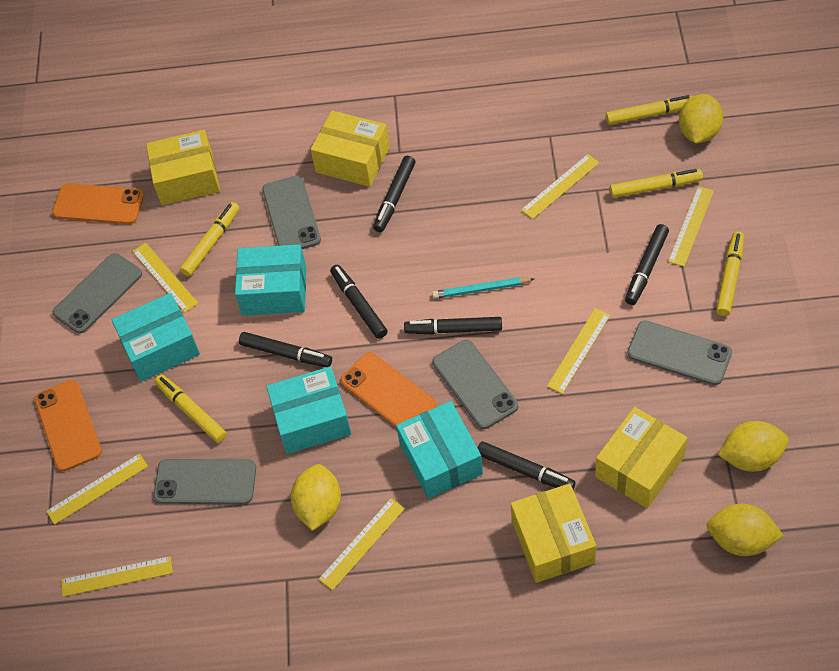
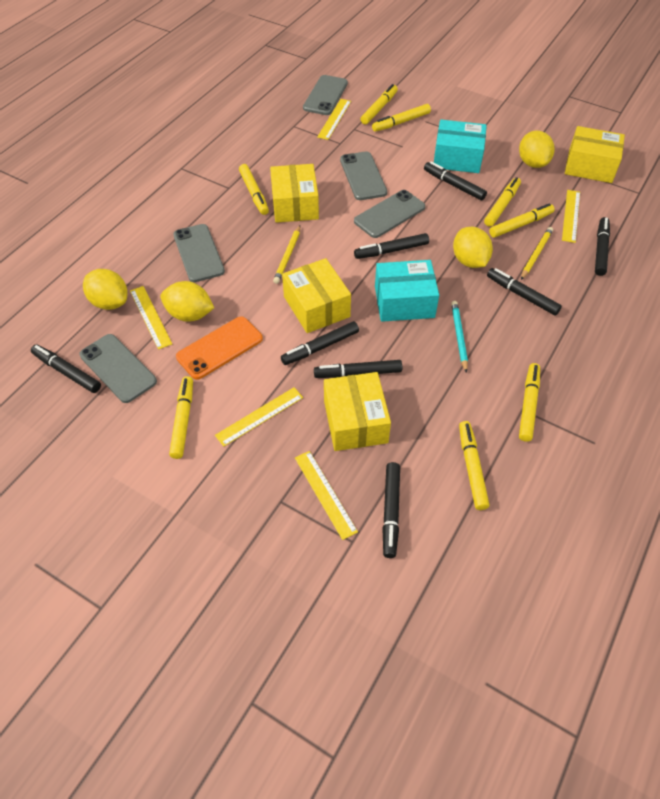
black marker: [239,332,332,367] [330,265,387,339] [373,156,415,232] [404,317,502,334] [477,441,575,489] [625,224,669,305] = 6 -> [31,345,101,393] [281,321,359,365] [314,360,402,378] [354,233,429,259] [382,462,400,558] [424,161,487,200] [487,268,562,316] [595,217,610,276] = 8
orange phone: [34,380,102,471] [52,183,144,224] [341,352,437,427] = 3 -> [176,316,263,380] = 1
turquoise box: [112,293,200,382] [235,244,306,316] [266,366,351,454] [396,401,483,499] = 4 -> [375,260,439,322] [434,120,487,173] = 2
yellow marker: [155,375,227,443] [180,202,240,276] [606,95,693,125] [610,169,703,198] [716,231,744,316] = 5 -> [169,376,193,459] [239,164,269,215] [361,84,398,124] [372,104,431,132] [459,421,489,510] [484,177,521,227] [489,203,555,238] [519,363,540,442] = 8
yellow pencil: none = 0 -> [273,226,300,284] [521,227,553,280] = 2
yellow ruler: [46,453,148,525] [62,556,173,597] [132,243,198,313] [319,498,405,590] [521,154,600,219] [547,308,610,394] [668,186,714,267] = 7 -> [130,286,172,350] [215,387,303,447] [295,451,358,540] [317,99,351,140] [562,190,580,243] = 5

